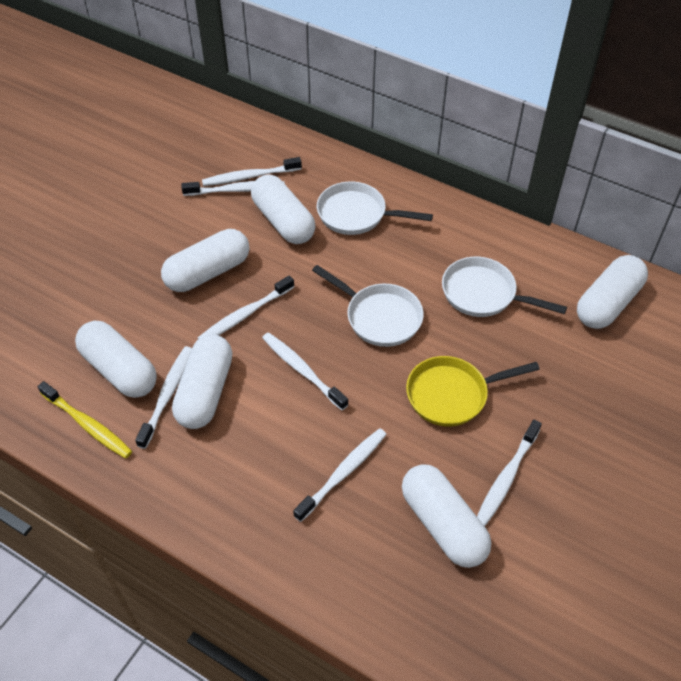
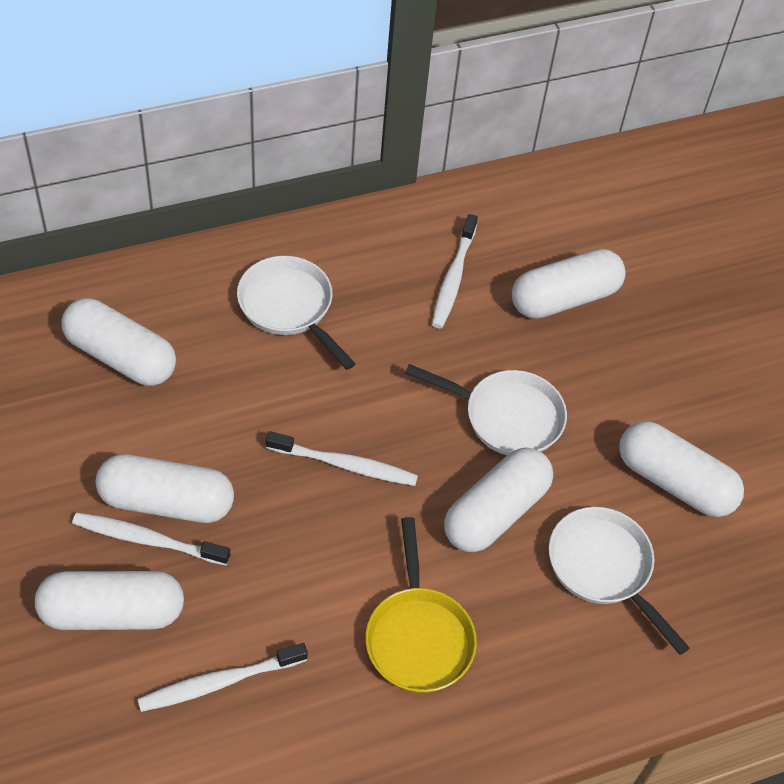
white toothbrush: [135,346,192,449] [182,181,285,196] [198,275,294,339] [202,157,302,186] [262,332,349,410] [293,428,387,522] [477,420,542,526] = 7 -> [72,513,230,565] [138,643,308,712] [266,431,418,486] [432,214,478,328] = 4
yellow toothbrush: [37,381,132,458] = 1 -> none = 0

